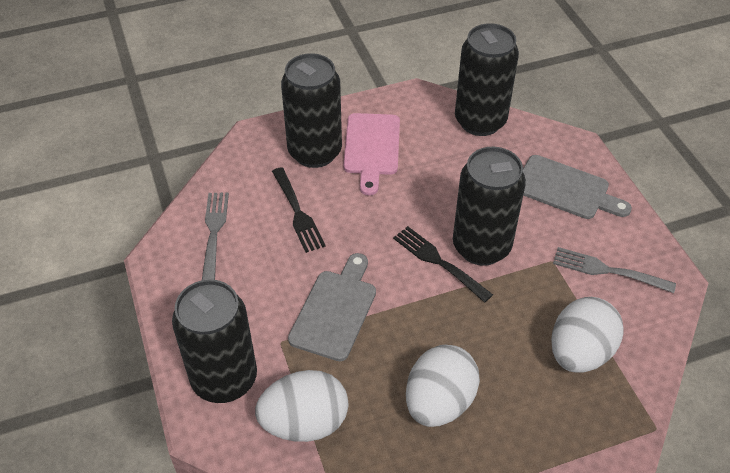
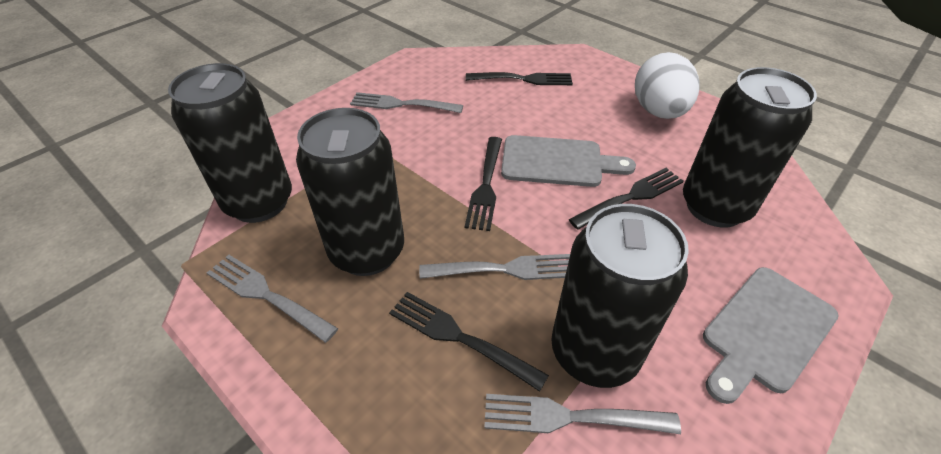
black fork: [272,167,326,253] [393,226,493,303] = 2 -> [389,292,549,392] [464,137,502,231] [466,72,573,85] [569,168,684,230] = 4
grey fork: [202,193,229,280] [553,247,676,293] = 2 -> [207,255,338,343] [350,92,463,113] [419,254,570,280] [484,394,681,434] = 4
pink cutting board: [343,113,400,196] = 1 -> none = 0
white egg: [255,370,348,442] [406,345,480,427] [551,297,623,373] = 3 -> [635,52,700,119] = 1

